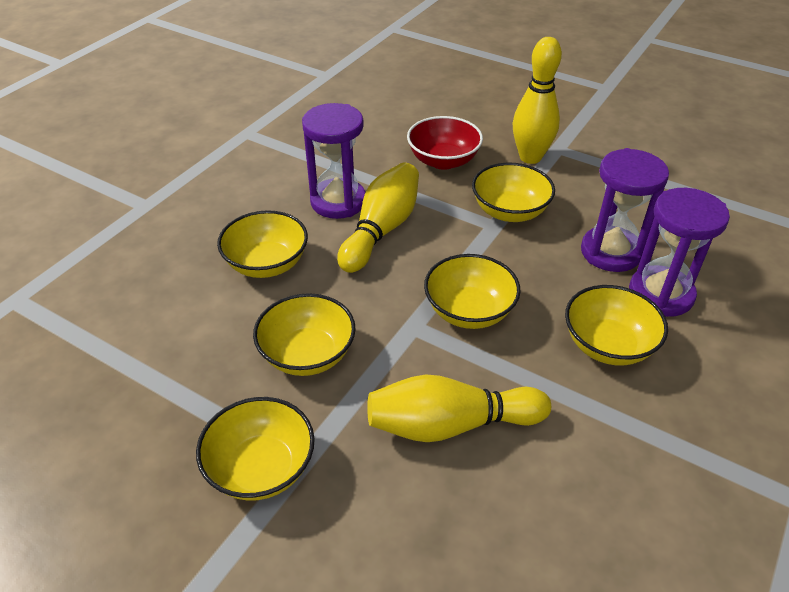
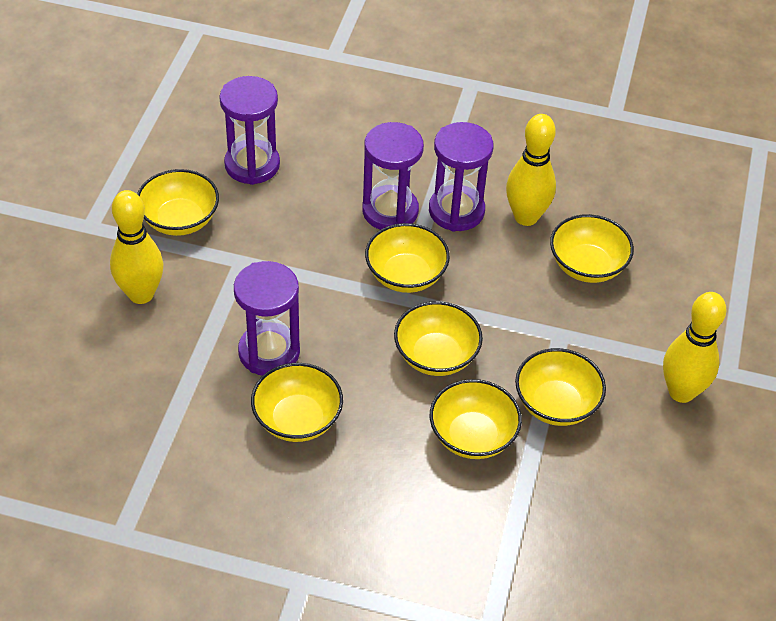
purple hourglass: [302,103,365,219] [581,148,669,272] [629,188,730,317] = 3 -> [219,76,280,185] [234,261,300,376] [362,122,424,230] [429,122,493,231] = 4
red bowl: [407,116,483,170] = 1 -> none = 0
yellow bowl: [196,397,315,501] [217,210,308,278] [253,293,356,376] [424,254,521,329] [472,163,555,222] [565,285,668,365] = 6 -> [137,169,219,236] [251,363,343,442] [365,223,450,293] [394,301,483,376] [430,379,522,459] [515,348,606,426] [550,214,634,283] = 7

